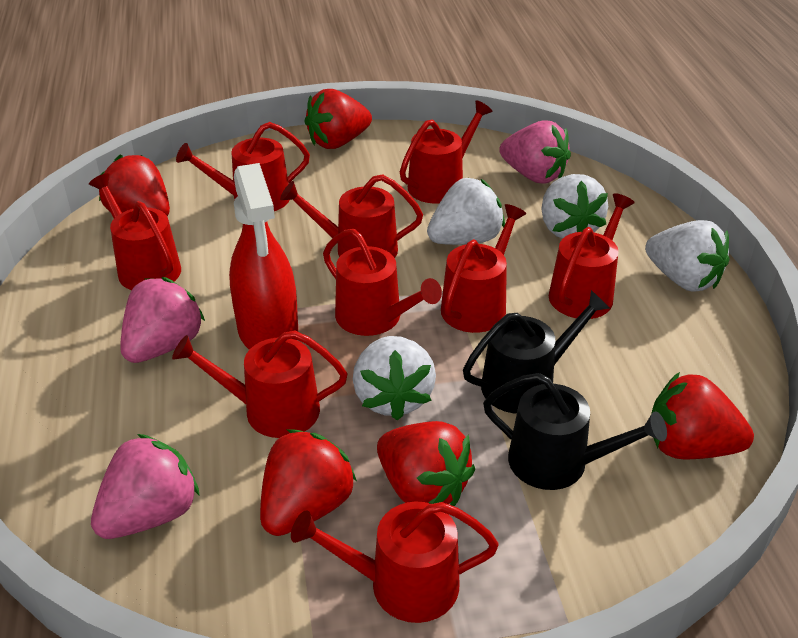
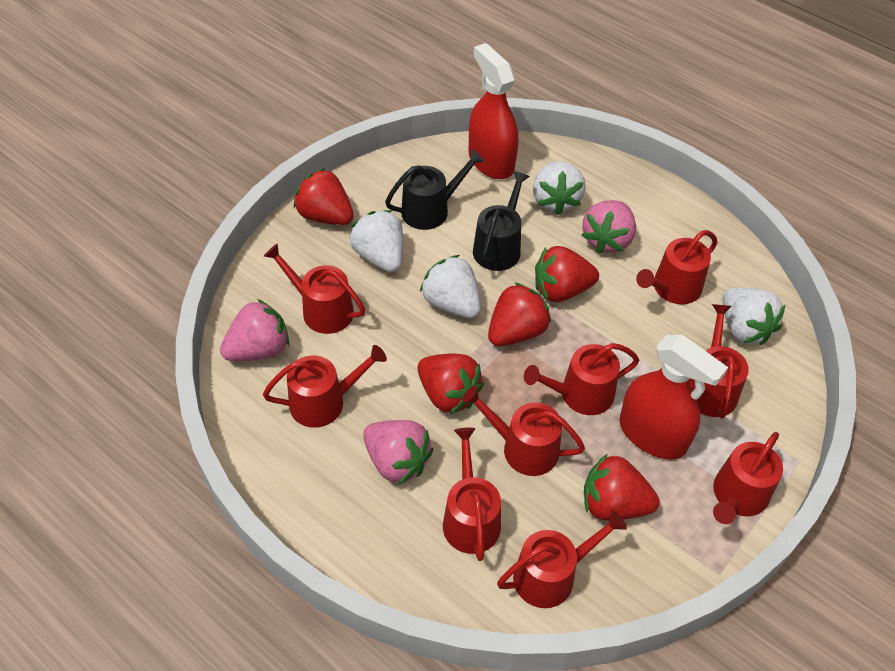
red spray bottle: [229,163,298,350] = 1 -> [469,43,518,179] [619,334,728,460] = 2

